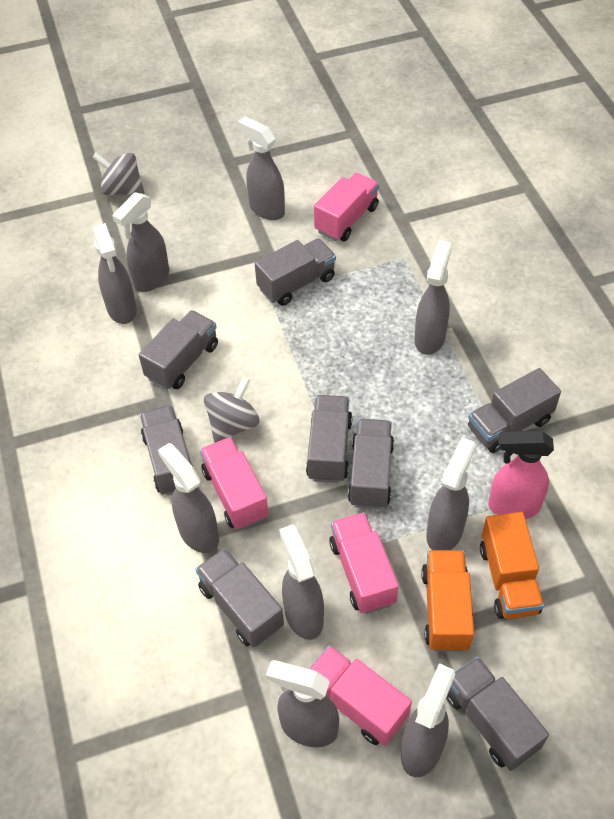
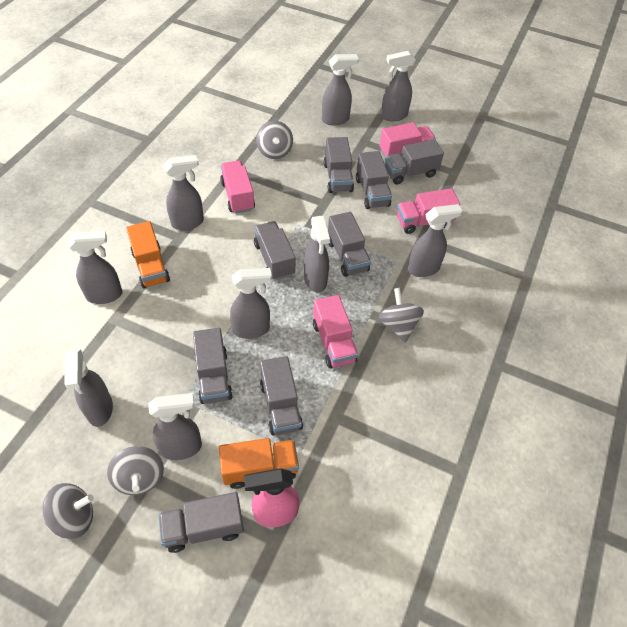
grey spinning top: [92,153,145,195] [204,376,260,443] = 2 -> [42,483,94,539] [107,446,164,495] [256,121,293,159] [379,288,424,343] = 4

